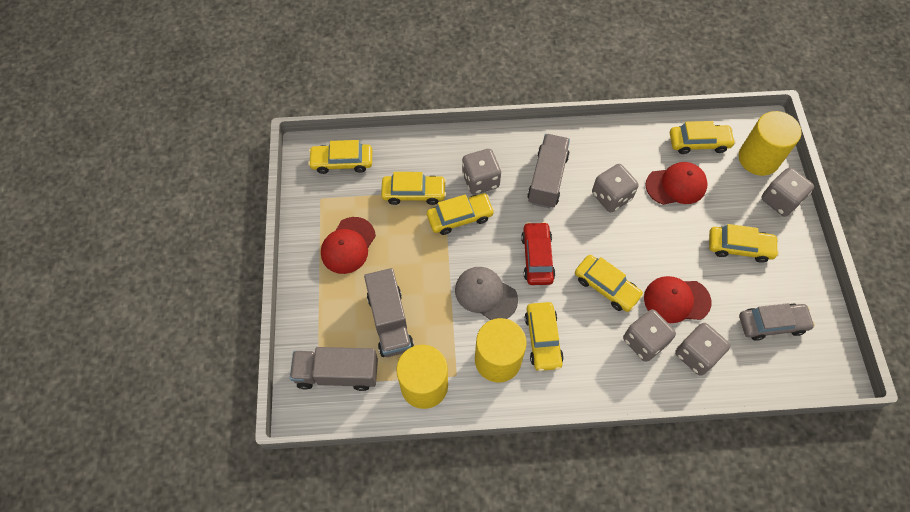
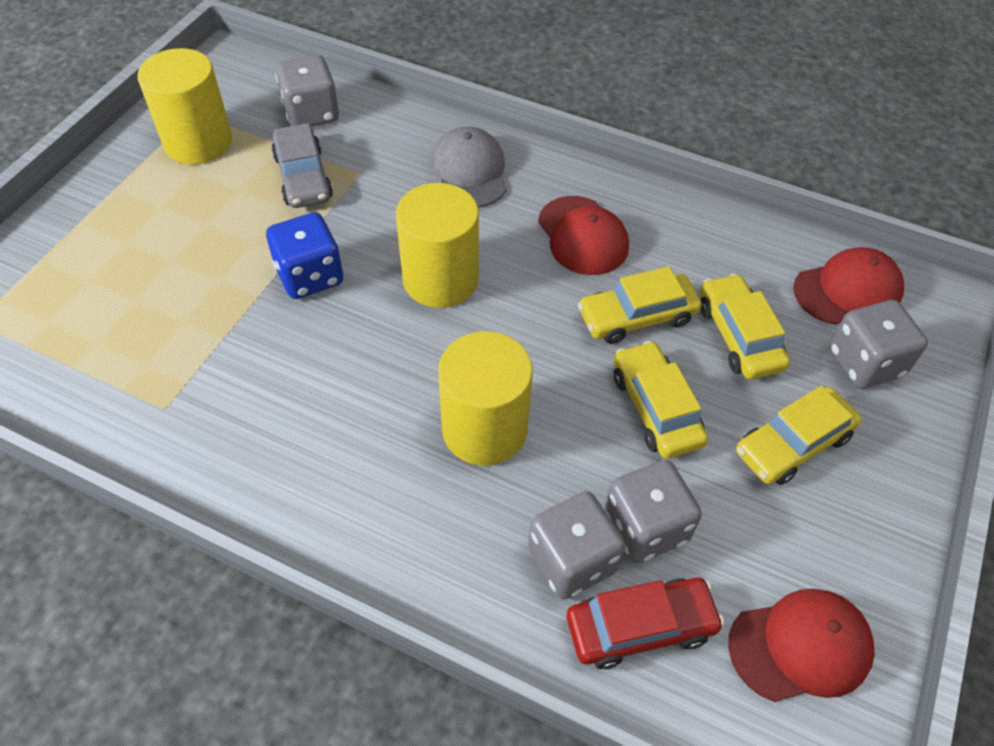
blue dice: none = 0 -> [266,212,343,299] = 1
grey dice: [462,149,501,195] [592,164,639,212] [623,309,676,362] [675,323,730,376] [762,167,814,217] = 5 -> [275,55,339,127] [528,491,626,600] [604,460,702,563] [829,300,928,389] = 4
grey truck: [290,347,378,391] [364,268,414,357] [527,134,570,208] = 3 -> none = 0
yellow car: [308,140,372,174] [381,172,446,205] [427,193,495,235] [525,302,564,371] [575,255,643,312] [670,121,735,154] [709,224,779,263] = 7 -> [578,266,701,344] [614,341,708,458] [700,274,790,379] [736,386,862,485] = 4

